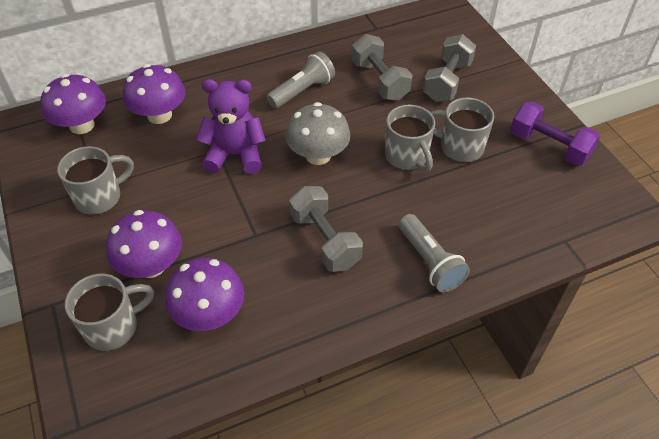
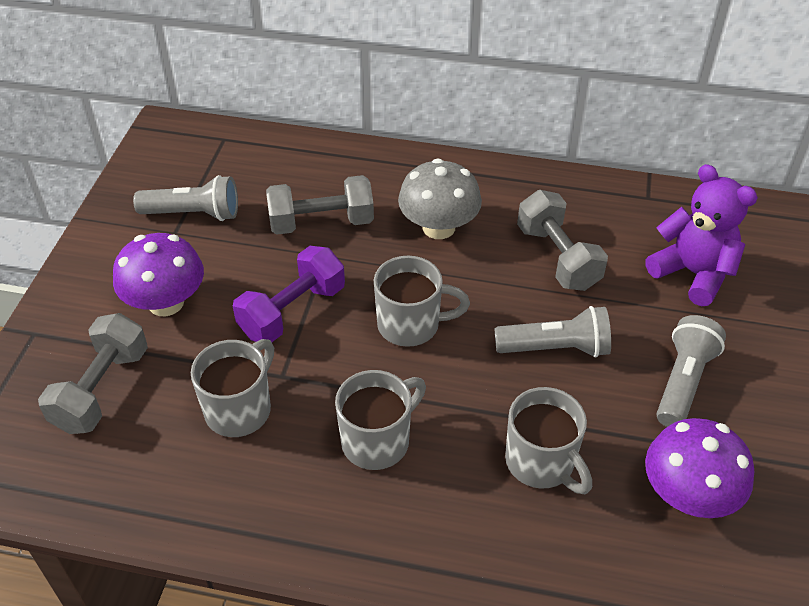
grey flashlight: [267,51,335,109] [399,214,470,292] = 2 -> [133,175,238,221] [494,306,611,358] [656,315,726,427] = 3
purple mushroom: [41,74,106,134] [106,210,182,278] [123,64,186,124] [165,258,244,331] = 4 -> [113,233,204,316] [645,418,754,518] = 2

